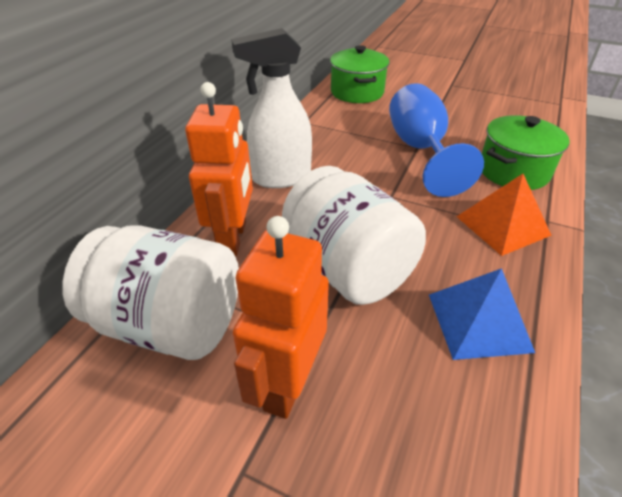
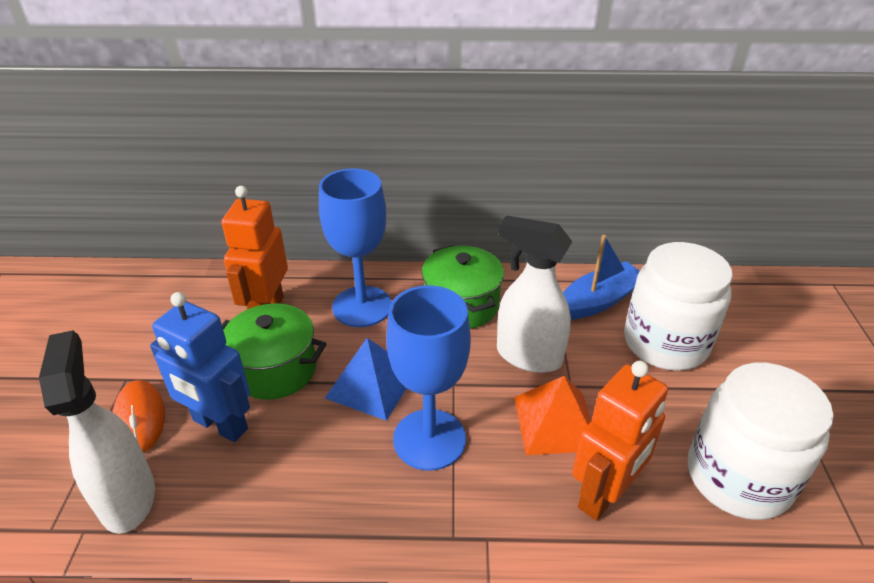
blue boat: none = 0 -> [563,235,640,320] = 1
blue goblet: [389,83,484,197] = 1 -> [319,169,392,327] [386,285,471,470] = 2
blue robot: none = 0 -> [150,292,250,442] = 1
orange mouse: none = 0 -> [113,380,165,452] = 1
white spray bottle: [231,28,312,188] = 1 -> [39,330,155,534] [497,215,572,373] = 2

